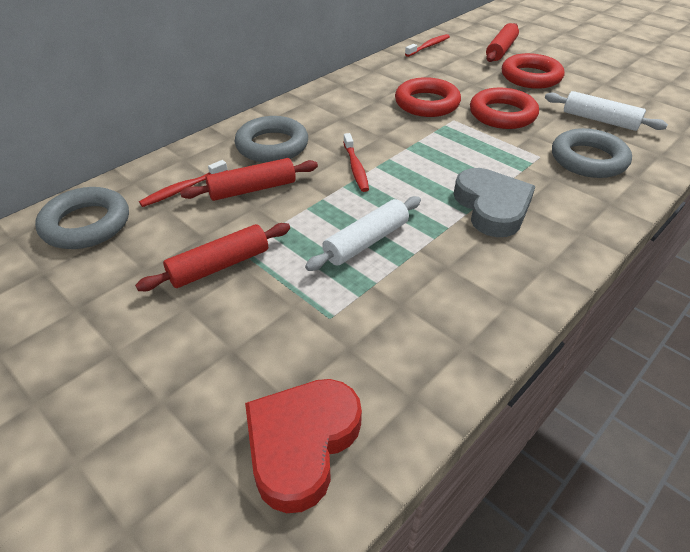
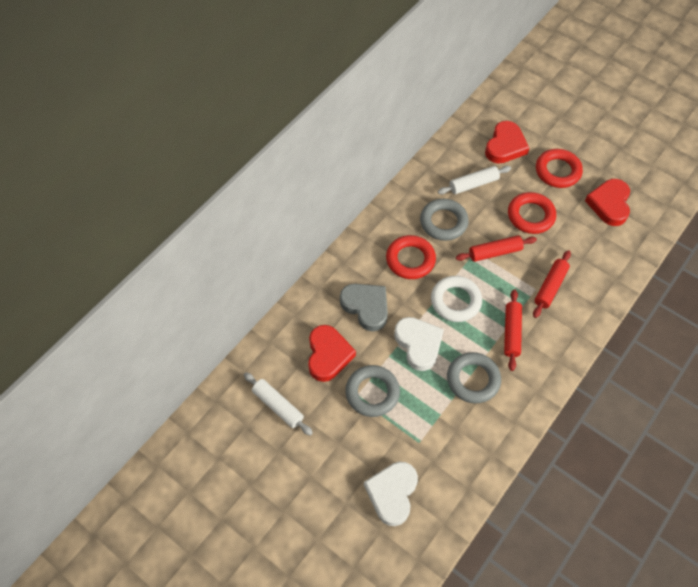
red heart: [245,379,362,513] = 1 -> [308,325,356,382] [485,121,529,164] [585,179,630,226] = 3
red toothbrush: [139,160,228,207] [343,133,369,192] [405,34,450,57] = 3 -> none = 0
white heart: none = 0 -> [364,462,418,526] [394,317,444,371] = 2
white ring: none = 0 -> [431,276,482,322] = 1

